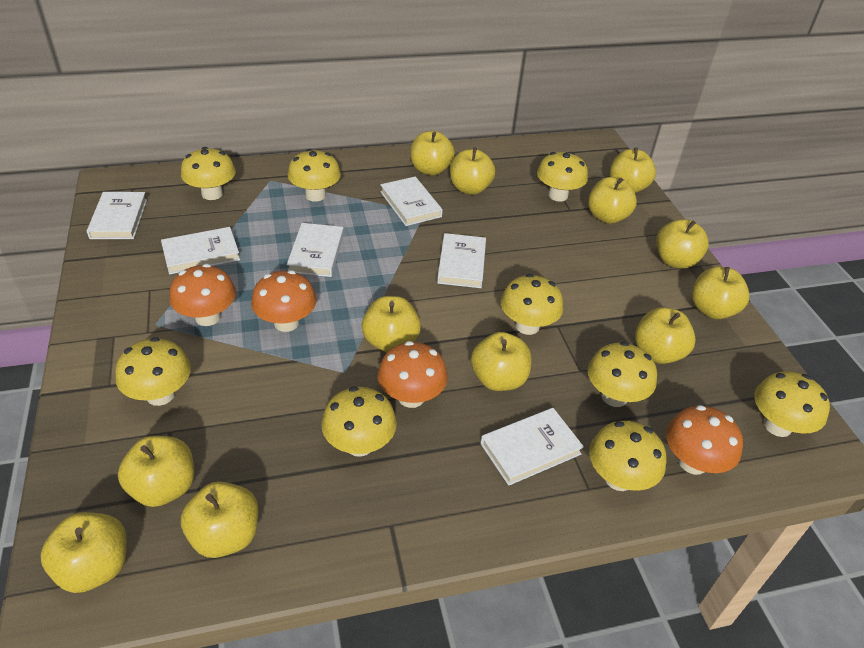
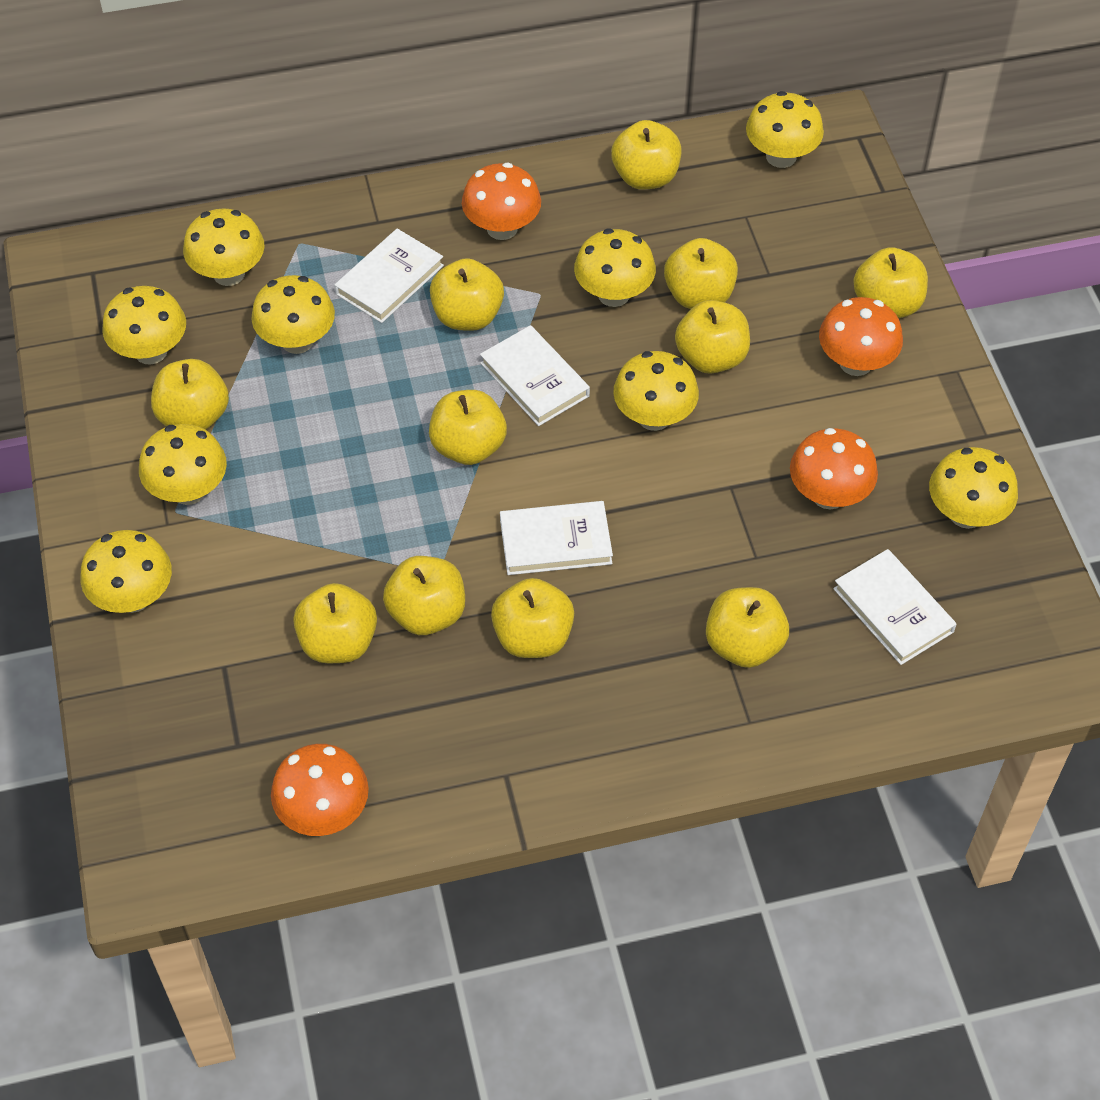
white book: [87,192,147,239] [161,227,240,274] [287,223,344,277] [380,177,443,226] [437,233,486,288] [480,408,584,486] = 6 -> [334,228,444,323] [480,325,590,426] [500,501,613,575] [833,549,957,665] = 4
yellow apple: [40,512,127,593] [118,436,194,507] [181,482,259,558] [362,296,421,352] [410,131,455,175] [450,147,495,195] [471,332,532,391] [588,177,637,224] [610,148,656,193] [635,307,696,364] [656,219,709,269] [692,267,749,319] = 12 -> [151,359,229,430] [293,583,377,663] [383,556,465,635] [429,390,507,465] [430,258,504,331] [491,578,574,658] [611,120,681,190] [664,238,738,309] [675,300,750,374] [706,587,789,668] [853,247,928,318] = 11

